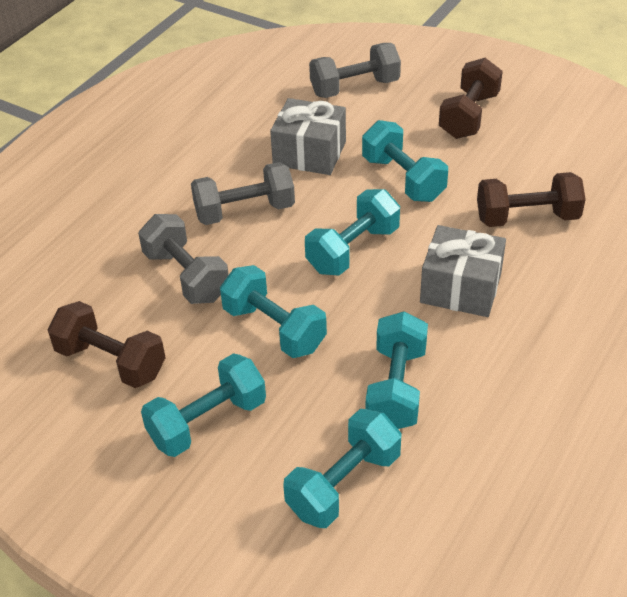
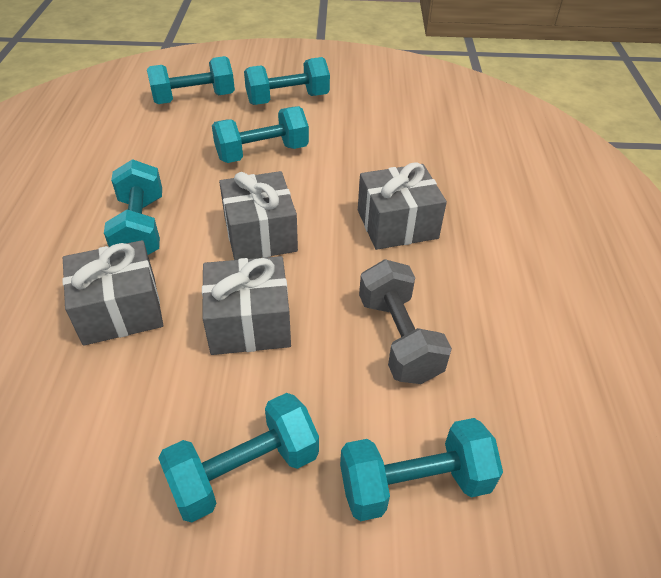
brown dumbbell: [47,301,166,388] [439,58,503,139] [477,172,586,227] = 3 -> none = 0
grey dumbbell: [138,214,229,304] [191,162,295,225] [309,43,401,98] = 3 -> [359,259,452,384] = 1
grey gift: [270,98,346,175] [420,225,506,317] = 2 -> [62,240,163,346] [202,256,291,355] [219,171,298,260] [358,162,447,250] = 4

